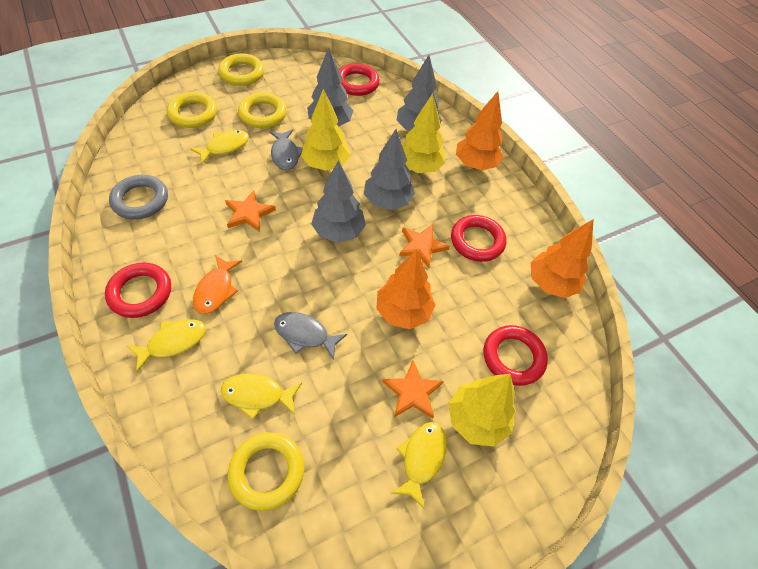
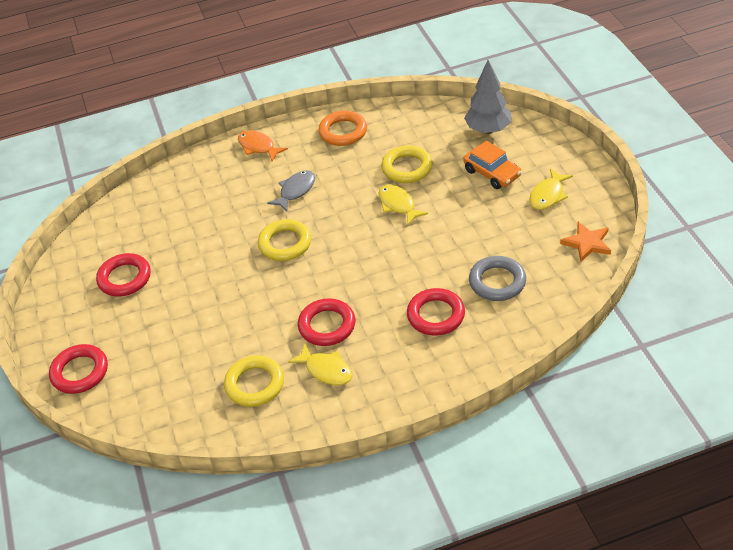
grey fish: [270,129,303,170] [274,312,347,360] = 2 -> [267,170,315,212] = 1
grey tree: [307,47,353,127] [311,160,366,243] [364,129,415,210] [397,55,442,131] = 4 -> [464,60,511,134] = 1
orange car: none = 0 -> [463,141,522,189] = 1
orange ring: none = 0 -> [318,111,367,146] = 1
orange star: [225,190,276,232] [382,360,444,418] [399,224,450,268] = 3 -> [560,222,611,262] = 1
orange tree: [376,249,436,329] [456,91,503,170] [531,219,594,298] = 3 -> none = 0
yellow fish: [127,319,206,372] [191,130,249,164] [221,373,302,419] [391,422,447,509] = 4 -> [288,343,352,385] [379,185,428,225] [530,168,573,210] = 3
yellow ring: [167,92,217,128] [218,53,264,86] [228,432,304,511] [238,93,287,128] = 4 -> [224,355,284,407] [258,219,311,261] [381,145,432,183] = 3
yellow tree: [301,89,351,171] [402,93,445,173] [448,374,515,447] = 3 -> none = 0

